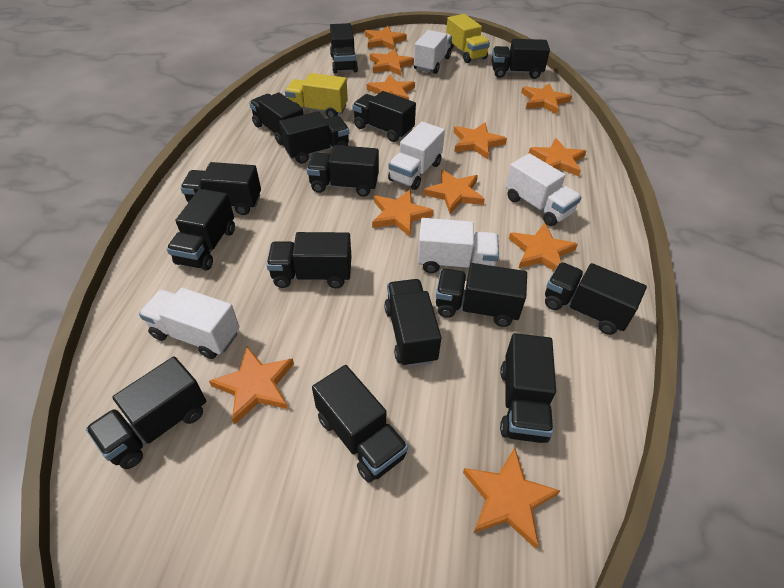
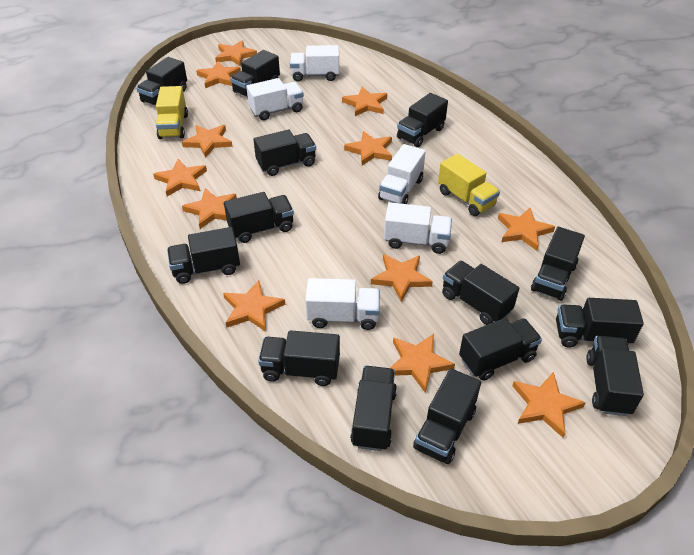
black truck: [86,356,206,469] [167,189,235,271] [180,162,261,215] [249,92,303,145] [266,232,352,288] [279,111,349,164] [307,145,379,197] [312,365,408,483] [330,23,358,74] [352,91,416,142] [384,279,441,367] [436,263,527,327] [492,39,550,79] [500,333,556,443] [545,262,647,335] = 15 -> [136,57,187,106] [167,227,240,284] [224,192,294,243] [230,50,280,98] [253,129,316,176] [258,330,340,386] [350,366,397,451] [397,93,448,147] [413,368,481,464] [442,261,519,325] [459,318,542,381] [531,227,585,301] [556,298,644,348] [586,336,644,416] = 14
orange star: [209,347,294,425] [365,26,407,50] [367,74,415,100] [370,48,414,76] [372,189,434,237] [423,170,485,214] [454,122,507,160] [463,447,561,549] [509,223,578,271] [521,83,572,114] [528,138,586,176] = 11 -> [153,159,207,196] [182,125,232,158] [182,188,237,229] [196,61,241,88] [215,40,257,66] [223,280,285,332] [342,86,387,116] [344,131,392,165] [371,254,433,302] [390,334,455,393] [498,208,555,251] [512,372,586,438] = 12

